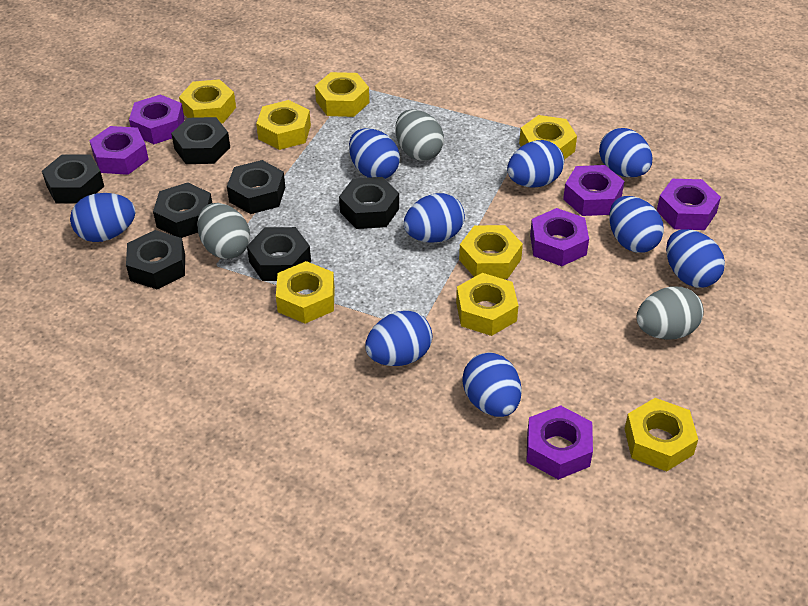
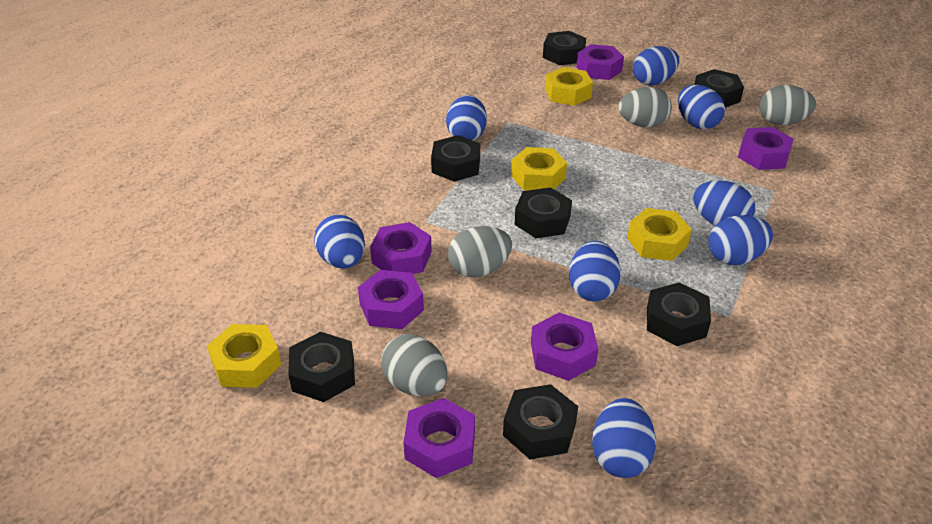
blue egg: [70,193,136,242] [349,128,400,179] [365,311,433,366] [404,193,465,243] [463,352,522,417] [507,140,564,188] [599,128,653,177] [609,196,664,253] [666,229,725,288] = 9 -> [314,215,365,269] [446,95,487,140] [569,241,621,301] [592,398,656,478] [633,46,679,85] [678,85,725,129] [693,180,755,226] [708,215,773,265] = 8
grey egg: [197,203,250,259] [395,109,444,161] [637,286,704,340] = 3 -> [381,334,448,397] [448,226,512,277] [618,87,672,128] [760,85,816,125] = 4
yellow nut: [179,79,236,123] [256,100,311,150] [276,261,335,324] [315,72,369,117] [456,273,518,336] [459,225,523,279] [519,115,577,160] [625,398,698,472] = 8 -> [207,324,282,388] [511,147,567,191] [545,67,593,106] [627,208,692,261] = 4

